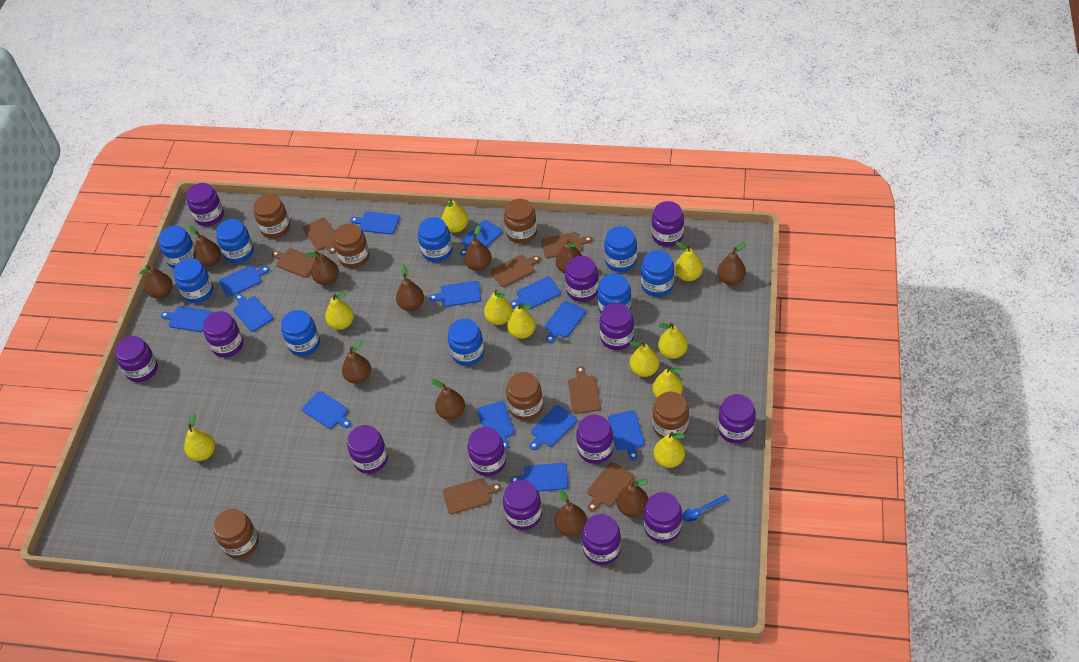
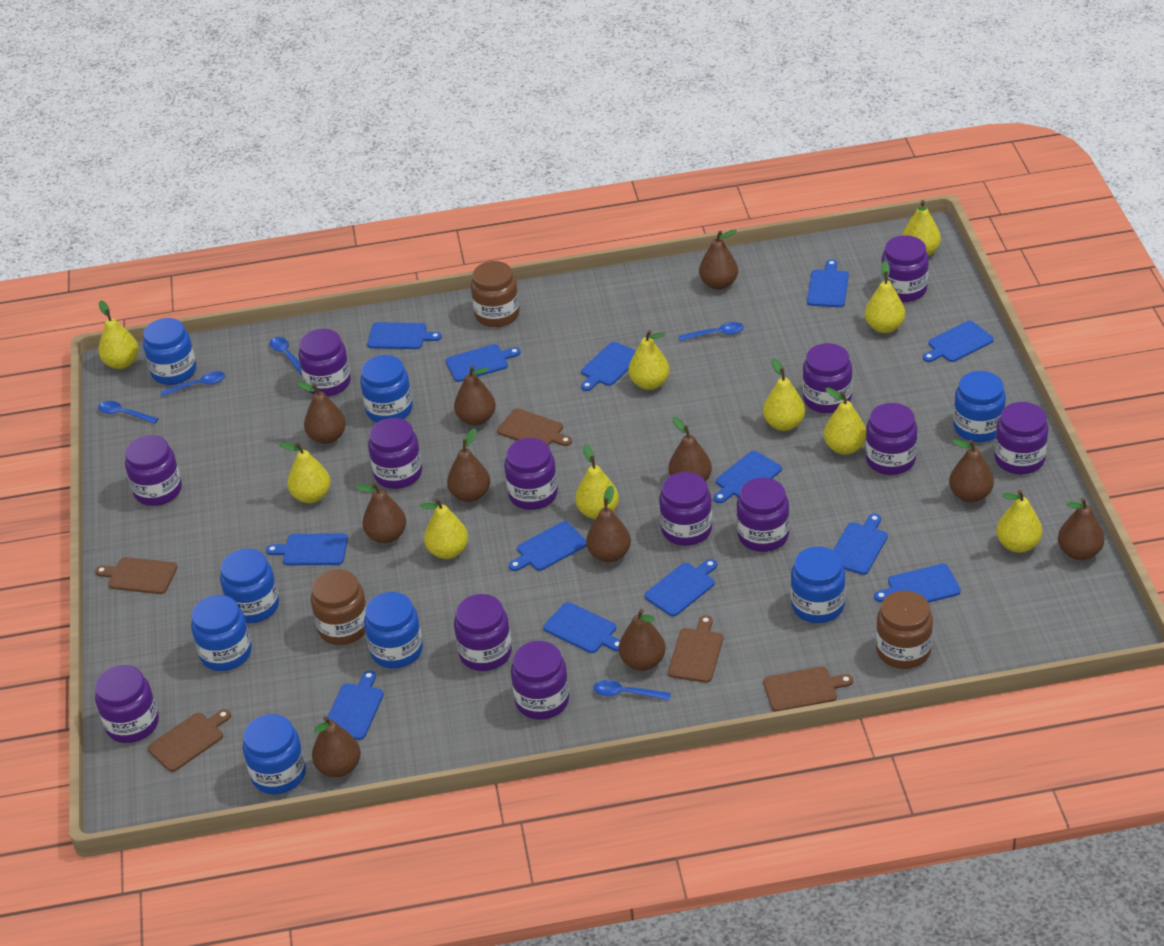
blue jar: [158,226,195,269] [174,258,213,303] [216,219,254,263] [281,310,320,356] [418,217,452,262] [448,319,484,366] [597,273,632,314] [604,226,637,272] [641,250,674,297] = 9 -> [143,318,196,385] [191,595,252,671] [220,549,279,623] [243,714,306,794] [360,355,413,423] [364,592,423,669] [791,547,846,623] [953,371,1006,442] = 8
blue spoon: [682,495,729,522] = 1 -> [98,401,159,424] [160,371,225,396] [270,337,302,375] [594,680,671,700] [679,322,744,341] = 5
brown cutting board: [272,248,315,278] [303,218,336,254] [443,478,501,514] [491,255,540,287] [541,232,592,258] [568,366,601,414] [587,462,634,512] = 7 -> [95,557,177,594] [148,709,231,772] [497,408,572,446] [668,615,723,683] [763,666,853,712] = 5
brown jar: [214,509,259,559] [254,195,290,239] [334,223,369,268] [504,199,537,244] [506,372,543,421] [652,392,689,439] = 6 -> [311,569,367,645] [471,261,520,327] [876,591,933,669] = 3

